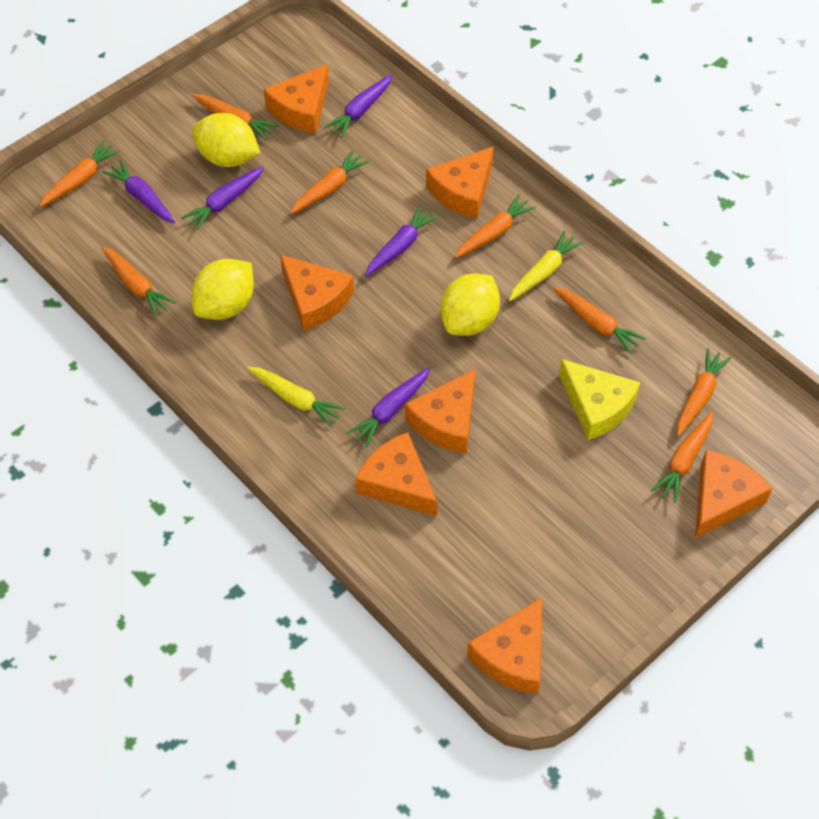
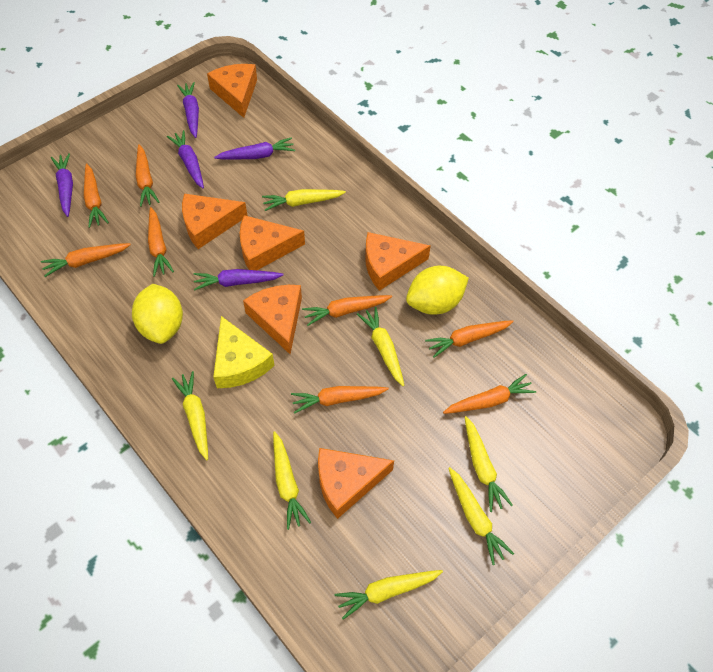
orange cheese: [264,64,329,133] [280,255,354,331] [355,432,438,516] [405,369,476,453] [426,146,494,219] [467,597,543,694] [695,450,772,538] = 7 -> [182,194,248,249] [207,64,257,118] [240,215,305,270] [243,285,302,354] [318,448,394,519] [365,232,431,291] = 6
yellow carrot: [247,366,346,427] [509,231,584,301] = 2 -> [172,371,208,460] [262,189,346,211] [273,431,311,530] [335,570,443,620] [357,307,405,387] [448,467,514,565] [465,416,513,512] = 7
yellow lemon: [192,113,260,167] [192,259,254,320] [440,273,500,336] = 3 -> [132,284,183,344] [406,266,469,315] = 2

